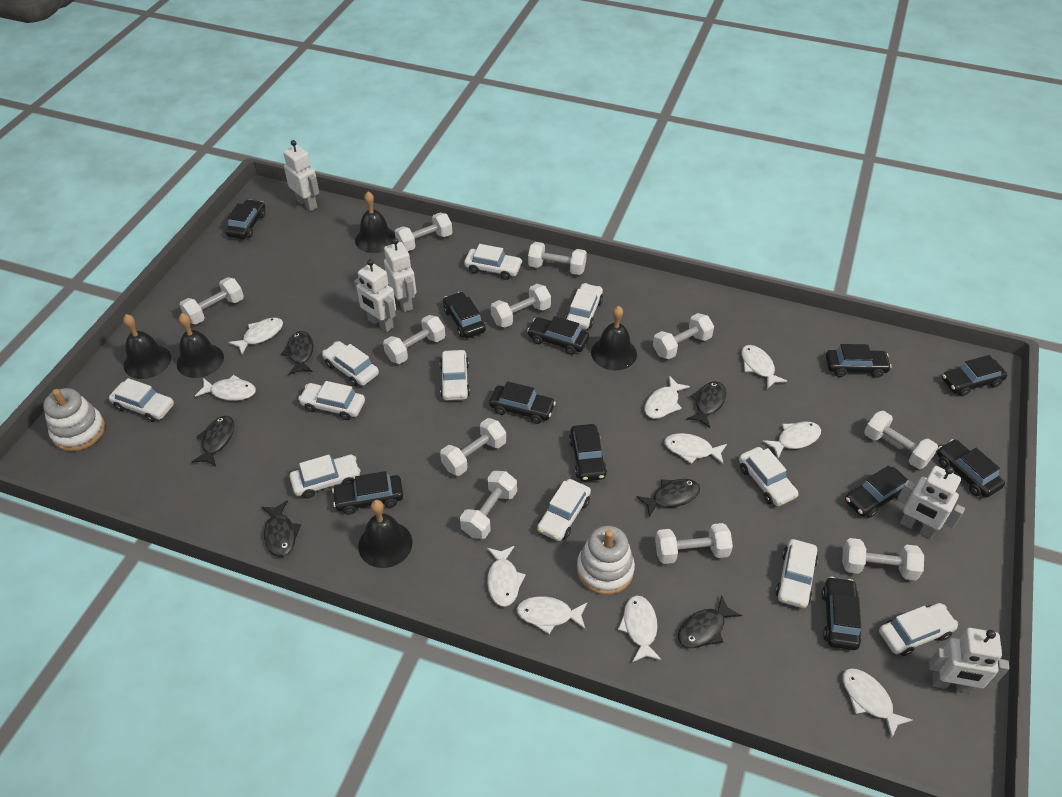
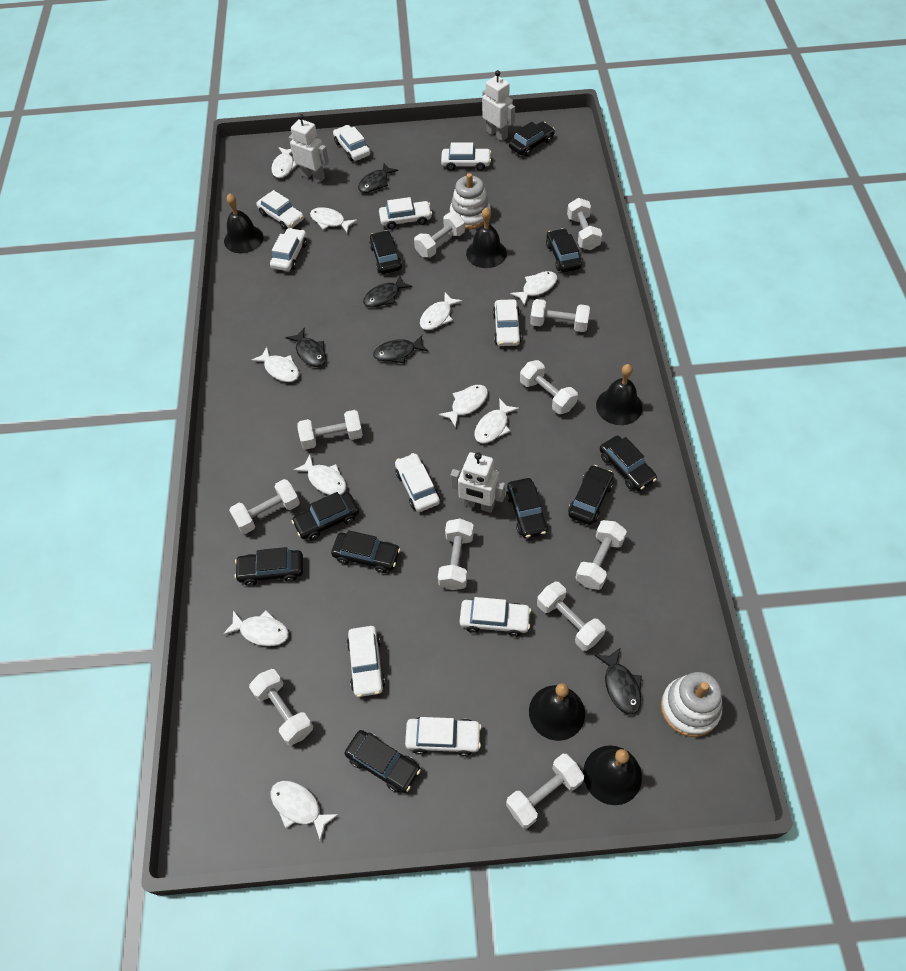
black car: [225,199,266,239] [332,471,403,515] [443,292,486,338] [489,381,556,424] [527,316,589,355] [569,424,607,481] [821,577,862,650] [826,344,892,378] [845,466,908,518] [937,439,1005,498] [942,355,1007,396] = 11 -> [235,547,303,586] [292,492,359,540] [331,530,401,573] [345,730,421,793] [369,230,402,274] [506,478,548,539] [509,121,555,156] [546,228,582,272] [568,465,614,525] [600,436,657,491] = 10
black fish: [192,416,234,466] [261,500,301,557] [281,331,314,375] [637,479,700,517] [678,595,742,648] [687,381,727,428] = 6 -> [285,328,326,367] [358,163,398,193] [363,275,412,307] [373,335,428,363] [595,647,642,715] = 5
white car: [109,378,174,422] [290,455,361,499] [298,381,365,420] [322,341,379,387] [440,350,470,400] [464,244,522,280] [537,479,591,541] [565,283,603,330] [739,447,798,506] [775,539,818,608] [879,603,958,656] = 11 -> [256,190,304,230] [270,228,307,271] [333,125,370,161] [347,626,385,697] [379,197,432,229] [395,453,440,512] [405,717,482,756] [441,142,491,171] [460,597,531,636] [493,299,522,346] = 10
white robot: [283,140,319,211] [354,259,396,332] [384,238,416,312] [897,466,965,539] [929,628,1009,693] = 5 -> [289,114,329,183] [450,452,505,513] [482,70,515,141] = 3

